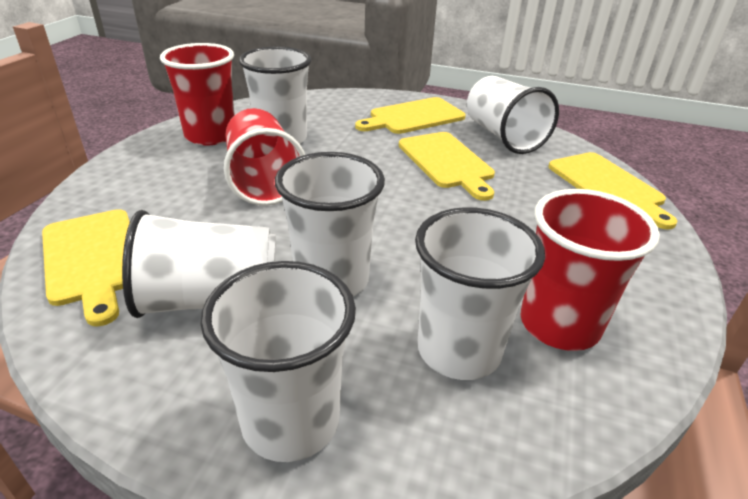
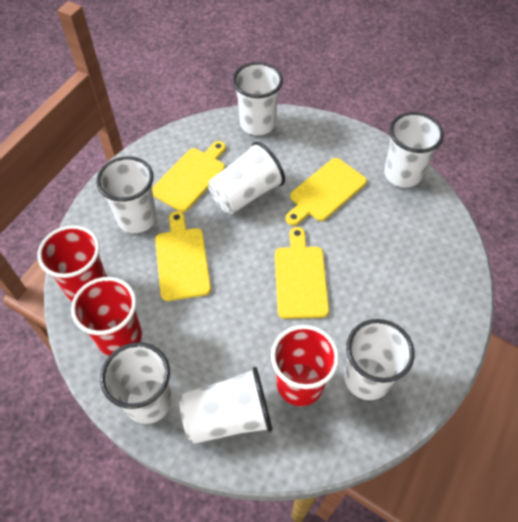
white cup: [122,210,276,318] [200,261,356,462] [239,46,312,144] [275,152,385,296] [415,207,545,380] [467,76,559,154] = 6 -> [96,156,157,233] [100,342,172,424] [180,367,272,444] [208,142,285,214] [232,62,283,135] [344,319,414,400] [384,112,444,188] = 7

